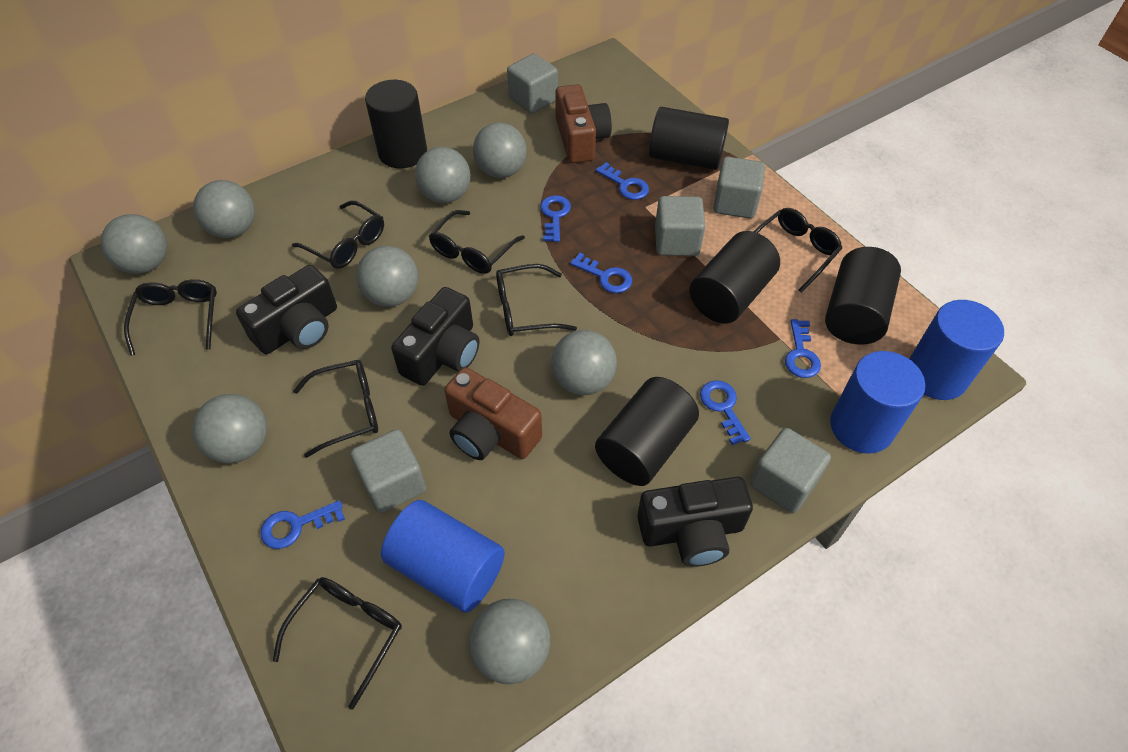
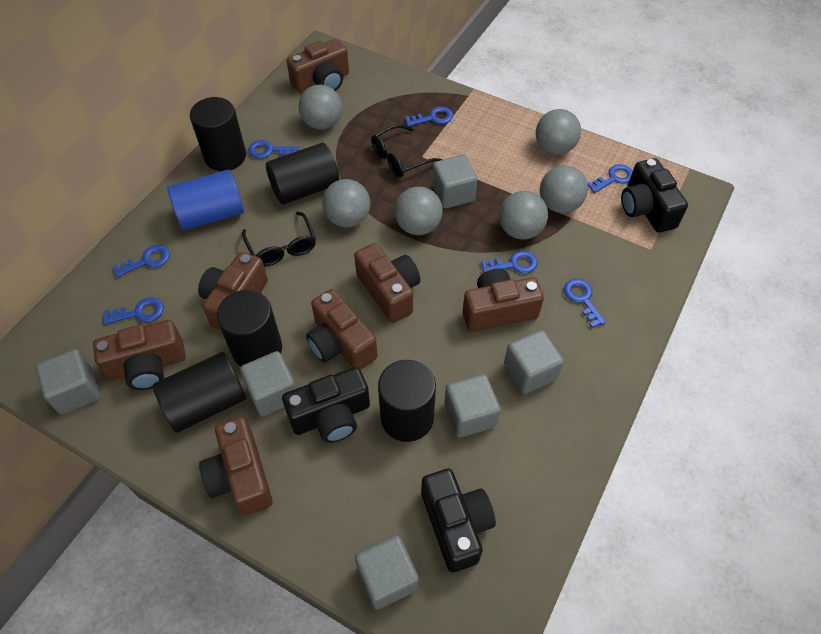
black glasses: [124,279,217,356] [273,577,402,709] [292,201,384,269] [293,360,378,458] [429,210,525,274] [496,264,577,336] [754,208,842,293] = 7 -> [242,212,316,267] [371,124,442,177] = 2
blue cylinder: [381,500,505,613] [830,351,925,454] [909,300,1004,400] = 3 -> [168,170,244,230] = 1
blue key: [260,500,345,549] [540,195,571,242] [570,253,632,293] [595,162,649,200] [700,380,751,445] [785,319,821,378] = 6 -> [103,297,164,324] [113,245,170,278] [248,140,299,159] [405,107,453,127] [481,251,538,273] [564,279,606,328] [587,164,633,193] = 7
brown camera: [444,367,542,460] [555,84,612,163] = 2 -> [93,320,186,390] [198,252,268,331] [199,417,273,515] [287,39,349,94] [306,289,378,370] [354,243,420,323] [463,268,544,332] = 7
grey ball: [101,214,167,274] [192,394,267,463] [193,180,255,238] [356,246,418,307] [415,147,471,203] [469,599,550,684] [473,122,527,178] [551,330,617,395] = 8 -> [299,85,342,130] [322,179,370,228] [394,187,443,235] [499,191,548,240] [536,109,581,155] [540,165,588,213] = 6
grey cube: [350,429,426,513] [507,54,558,114] [655,196,705,256] [713,157,765,219] [750,428,831,513] = 5 -> [35,349,101,415] [240,351,296,417] [355,535,419,609] [432,155,478,209] [444,374,500,438] [504,330,564,394] = 6

